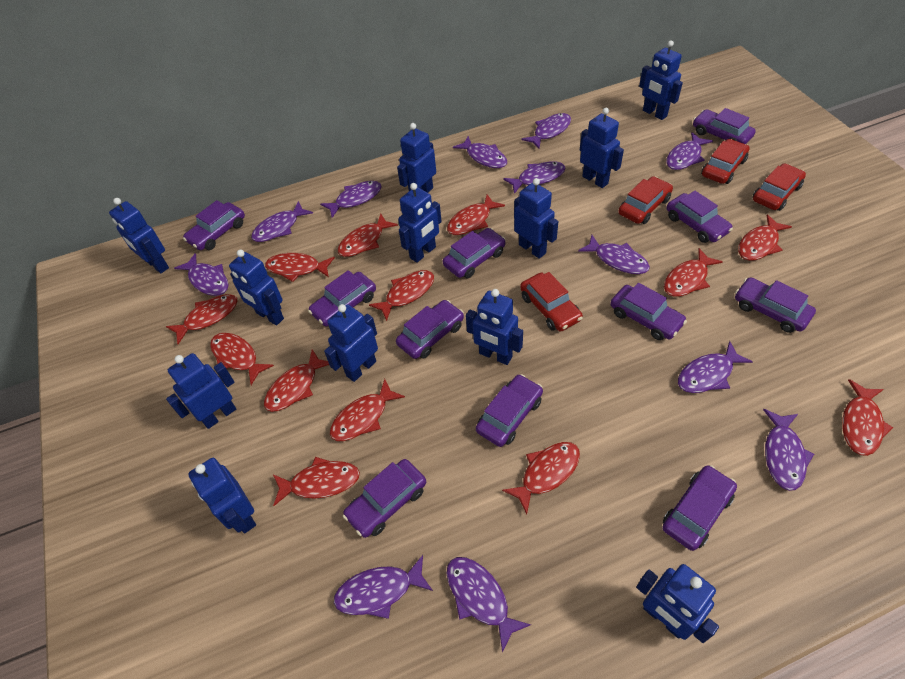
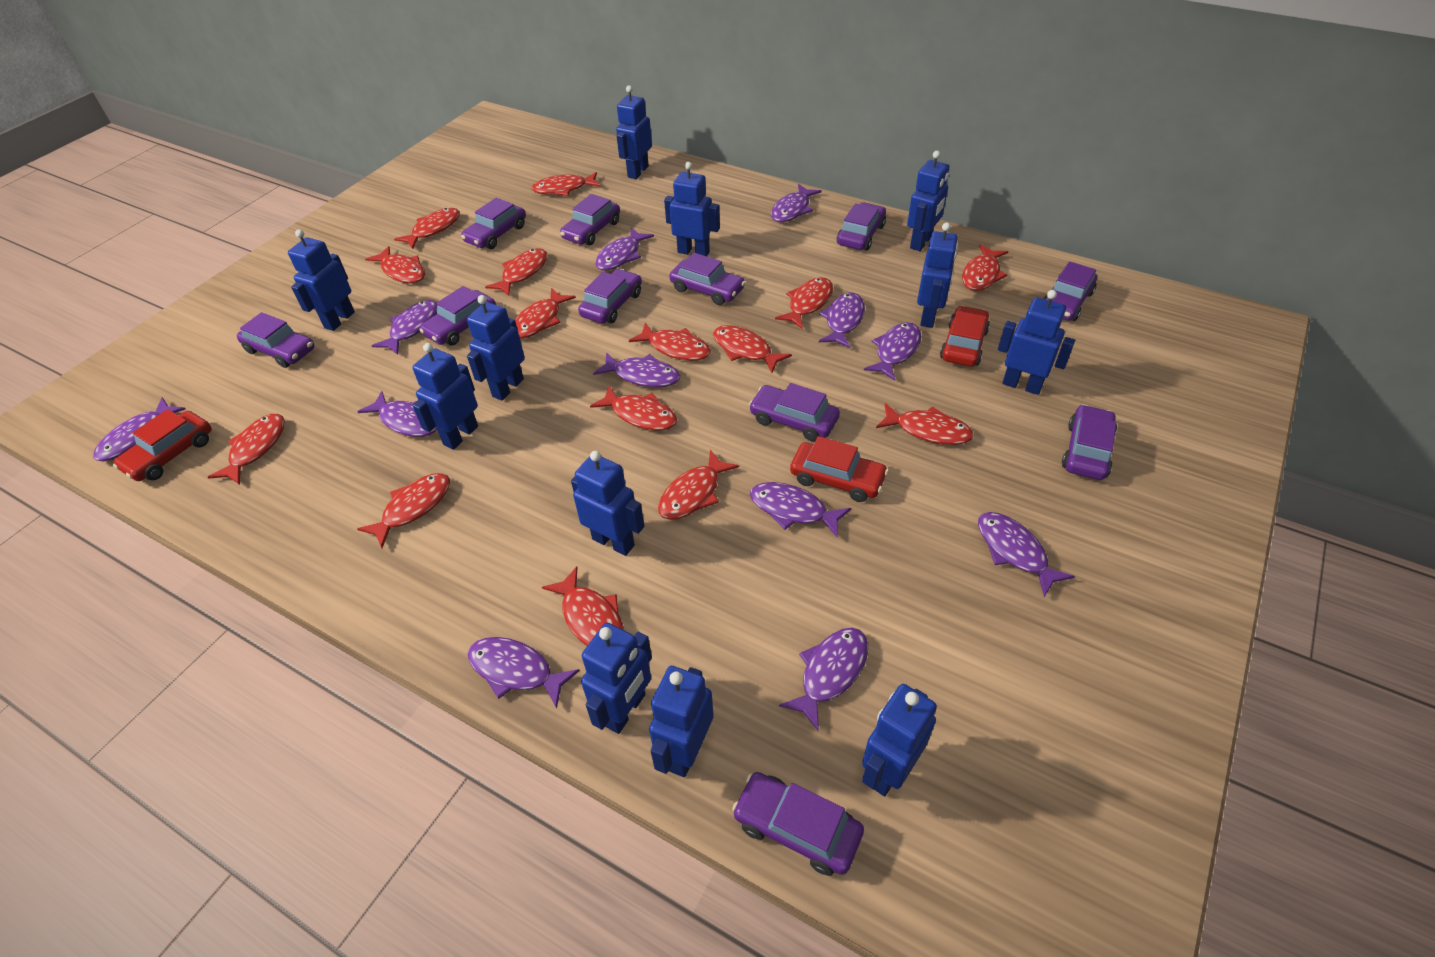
red car: [520,272,583,332] [618,176,673,224] [701,139,750,184] [752,163,806,211] = 4 -> [113,409,212,481] [790,436,889,502] [940,306,990,367] = 3
red fish: [166,294,238,344] [210,333,274,385] [264,349,329,412] [265,253,335,282] [273,457,360,506] [330,379,405,441] [338,214,398,257] [369,270,434,321] [447,194,505,235] [502,442,580,514] [664,248,723,297] [738,215,792,261] [842,379,893,456] = 13 -> [208,414,285,485] [357,473,450,548] [365,246,425,283] [394,208,460,249] [485,248,547,296] [515,288,576,339] [531,172,601,196] [542,566,624,646] [590,385,677,430] [629,323,711,361] [658,450,739,520] [713,325,792,373] [775,277,833,329] [876,403,974,445] [962,244,1008,291] = 15

